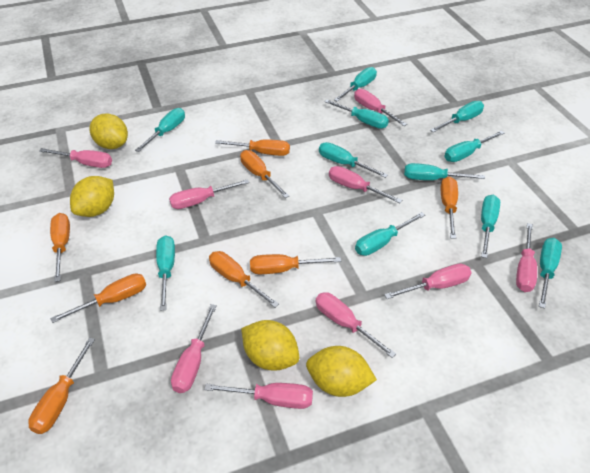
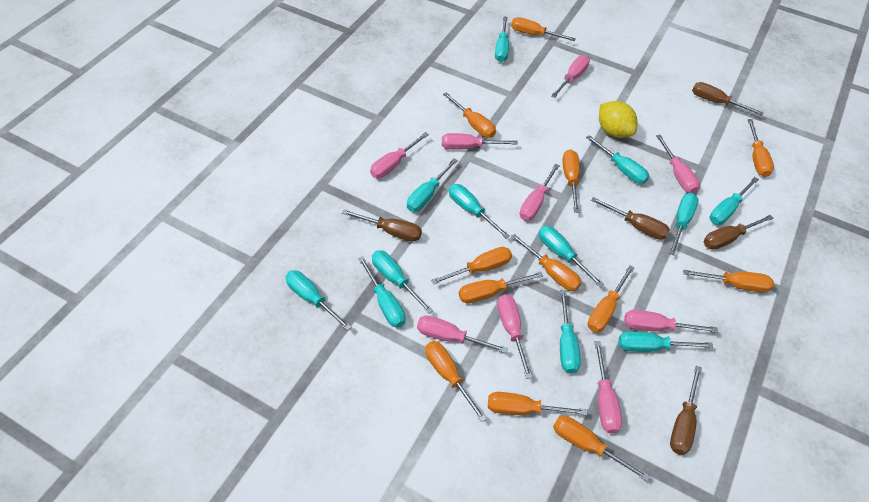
brown screwdriver: none = 0 -> [342,210,422,242] [591,197,670,240] [670,366,702,455] [692,82,763,116] [703,215,774,250] = 5
orange screwdriver: [28,337,95,434] [50,213,70,282] [50,273,146,323] [209,251,279,308] [215,139,290,156] [240,150,289,198] [250,254,341,274] [441,177,458,239] = 8 -> [425,341,487,422] [431,247,512,285] [443,92,496,138] [459,272,543,303] [488,392,587,416] [511,17,576,41] [511,234,582,291] [553,415,650,482] [562,149,580,213] [588,265,634,332] [683,270,774,293] [748,119,774,177] = 12
turquoise screwdriver: [135,108,185,152] [156,235,175,311] [319,142,388,178] [324,99,389,129] [334,67,377,102] [355,212,425,256] [404,163,485,180] [430,101,484,133] [444,131,505,162] [481,195,500,258] [539,238,562,309] = 11 -> [285,270,352,331] [358,256,406,328] [372,250,433,314] [407,158,458,212] [449,184,510,239] [495,17,509,62] [539,226,604,287] [560,290,581,374] [586,135,649,184] [619,331,713,352] [669,193,699,255] [710,177,759,225] = 12
yellow lemon: [70,176,114,217] [89,113,128,149] [241,320,299,371] [306,346,377,397] = 4 -> [599,101,637,138] = 1

